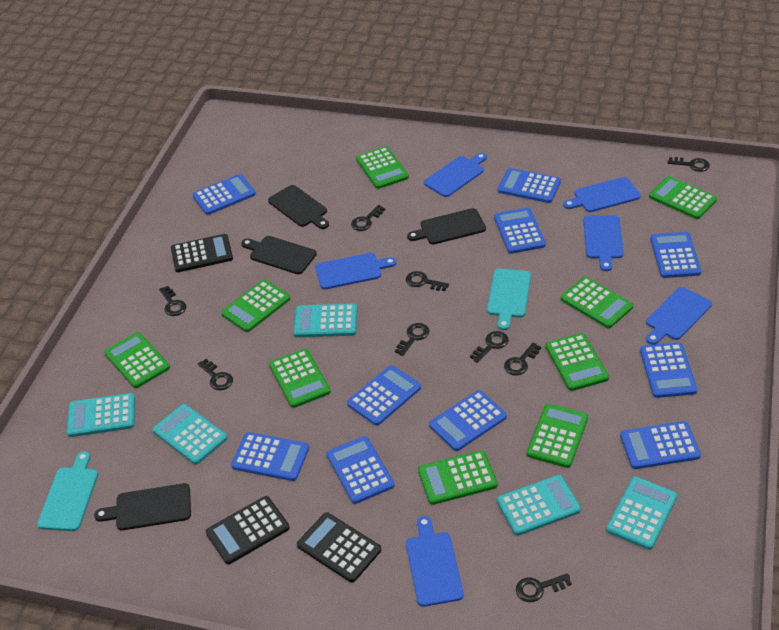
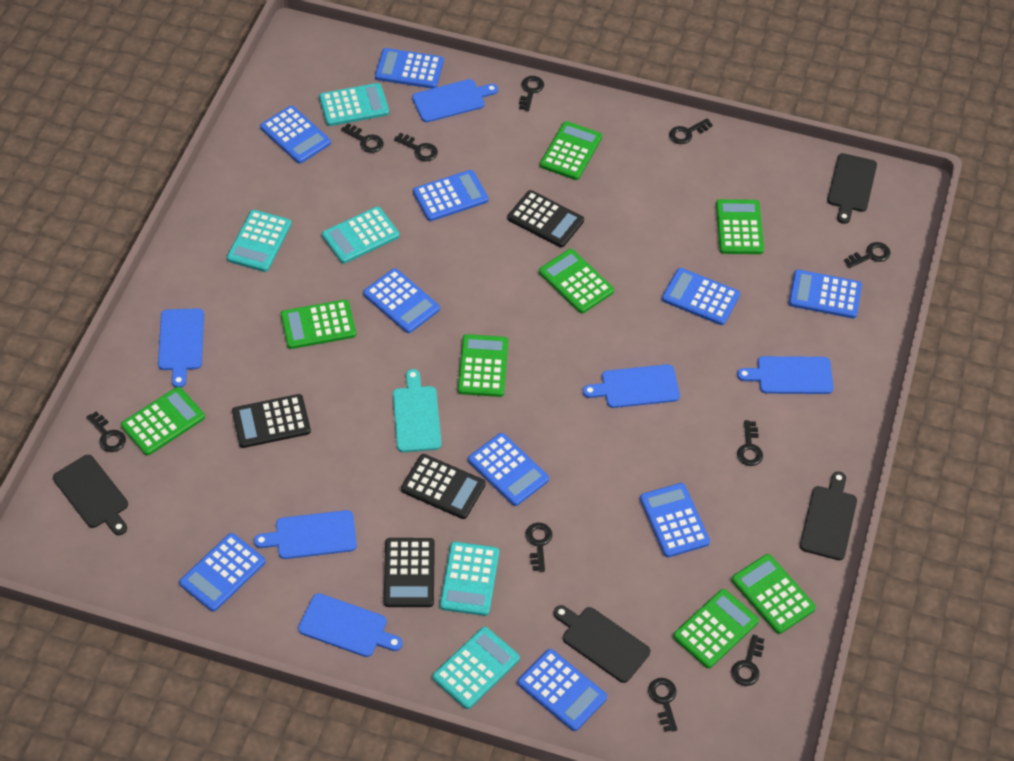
black calculator: [171,234,233,272] [206,496,290,564] [297,512,381,583] = 3 -> [232,394,311,448] [384,538,435,607] [401,454,486,519] [507,190,584,248] = 4
black key: [159,286,186,316] [198,359,233,390] [351,205,385,231] [395,323,429,356] [406,271,449,291] [470,331,509,363] [504,342,541,375] [516,573,572,602] [667,157,710,172] = 9 -> [86,411,126,452] [341,124,384,153] [394,133,438,161] [519,76,544,111] [525,522,553,572] [648,678,677,732] [669,118,713,144] [731,635,764,686] [737,420,763,466] [844,242,891,268] = 10
green calculator: [104,332,170,388] [221,280,290,332] [269,349,331,408] [356,147,409,189] [418,450,498,505] [527,404,588,468] [545,333,609,391] [561,277,633,328] [649,176,717,219] = 9 -> [121,387,205,456] [281,299,356,349] [458,334,508,397] [539,249,614,313] [540,121,602,180] [673,589,759,668] [716,199,764,254] [732,554,816,634] = 8
turquoise cutting board: [37,451,98,531] [487,269,531,330] = 2 -> [393,369,441,452] = 1

